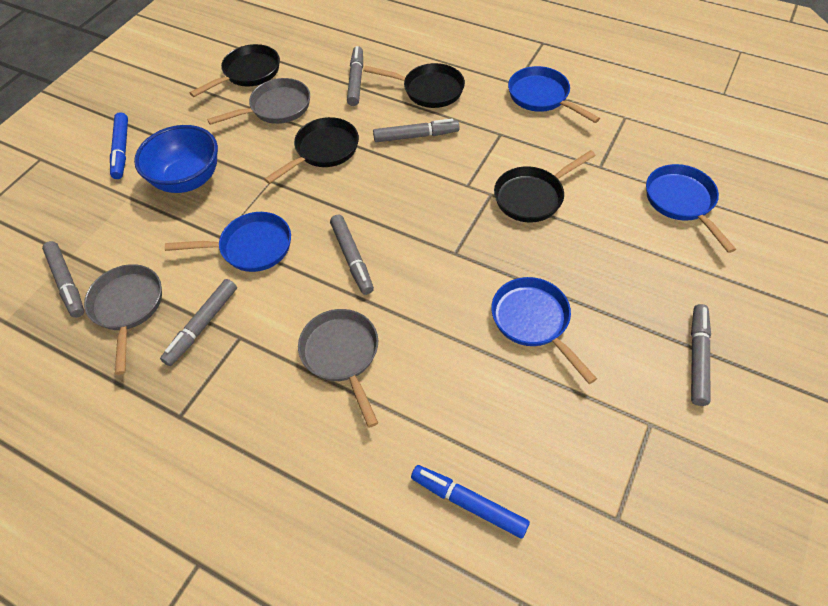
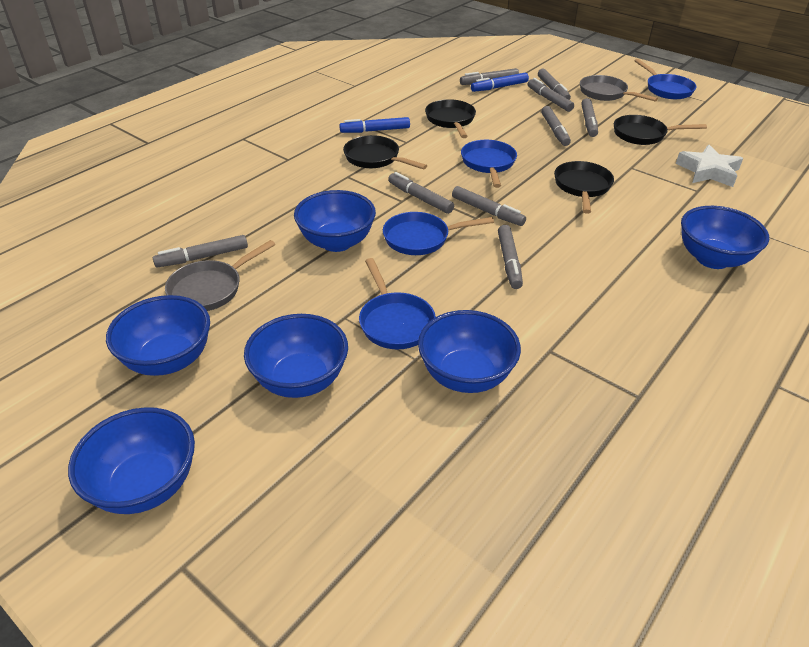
blue bowl: [134,125,218,193] = 1 -> [68,407,195,514] [106,295,210,376] [244,314,348,398] [294,190,376,252] [418,310,521,393] [681,206,769,269] = 6
grey marker: [42,241,84,318] [160,279,237,366] [330,215,374,295] [347,46,363,106] [373,119,459,142] [691,304,711,406] = 6 -> [153,235,248,268] [388,172,454,214] [452,186,526,226] [460,68,519,85] [498,225,523,289] [528,78,574,112] [538,68,571,100] [541,106,571,146] [581,98,598,137] = 9
grey pan: [84,264,162,375] [207,78,310,125] [298,309,378,428] = 3 -> [165,240,275,311] [580,75,658,102] = 2
white star: none = 0 -> [676,145,743,187] = 1

